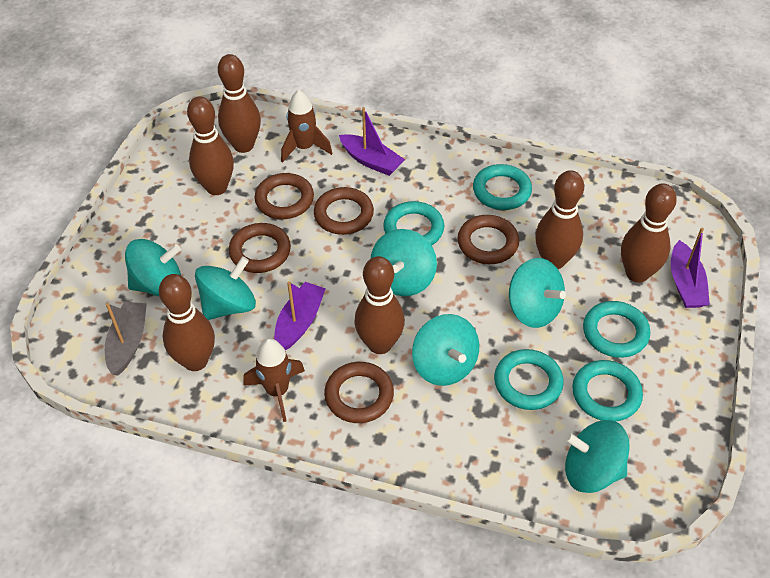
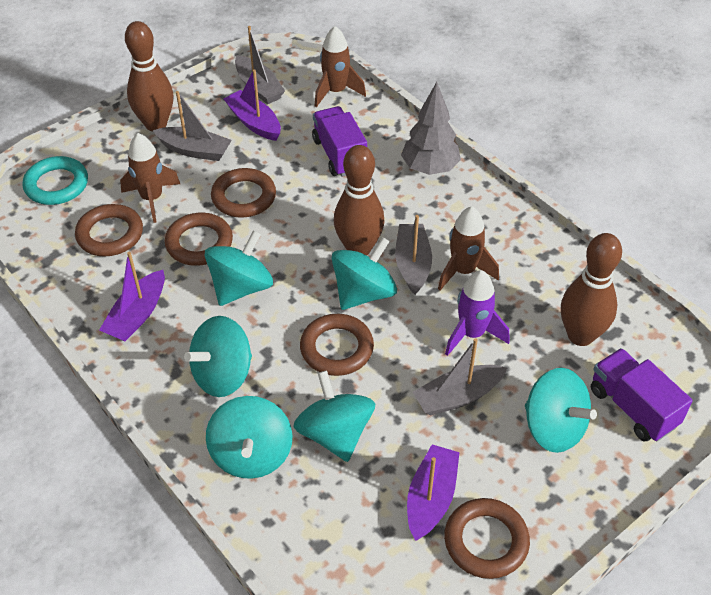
brown bowling pin: [159,274,215,371] [187,97,234,195] [218,54,261,153] [354,256,405,354] [535,170,584,269] [621,183,677,283] = 6 -> [125,21,173,131] [334,145,385,255] [561,233,622,346] = 3
brown rocket: [244,338,305,422] [281,90,332,163] = 2 -> [120,133,180,223] [315,26,366,107] [438,206,499,291] = 3
grey boat: [105,302,147,376] = 1 -> [153,91,232,161] [235,26,285,104] [395,215,432,295] [413,338,507,415] = 4
grey tree: none = 0 -> [401,82,461,175] = 1
purple rocket: none = 0 -> [445,270,510,356] = 1
purple truck: none = 0 -> [312,106,367,177] [591,348,693,441] = 2
turquoise ring: [383,201,444,246] [473,164,532,210] [494,349,564,410] [572,360,643,422] [583,301,650,358] = 5 -> [22,156,88,205] = 1

